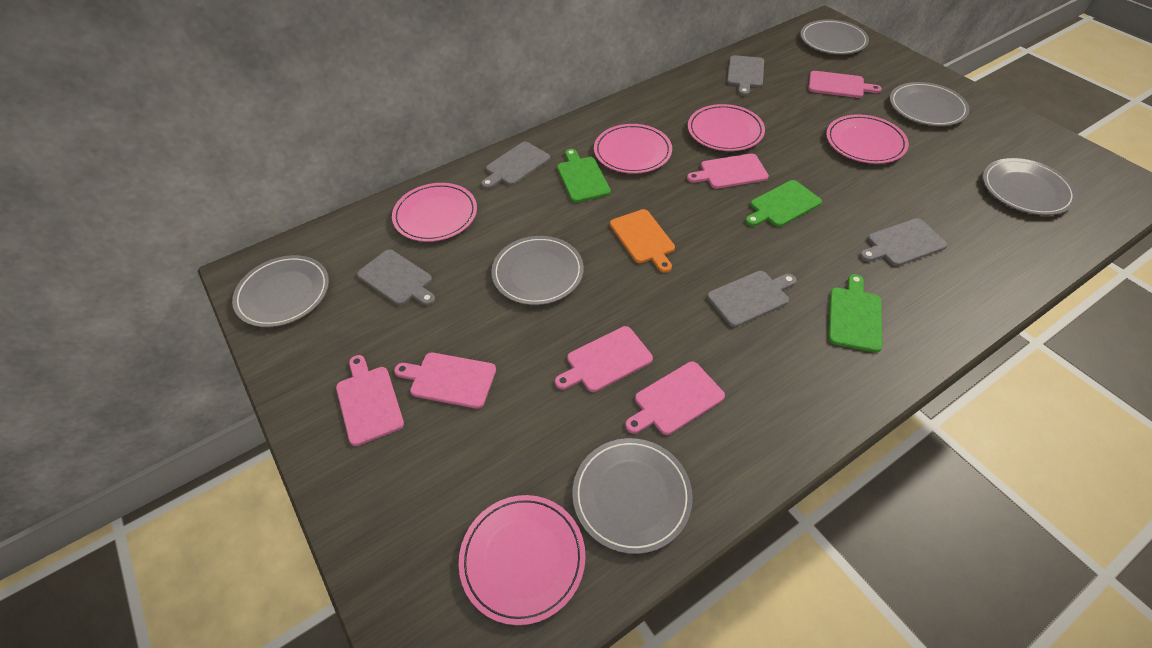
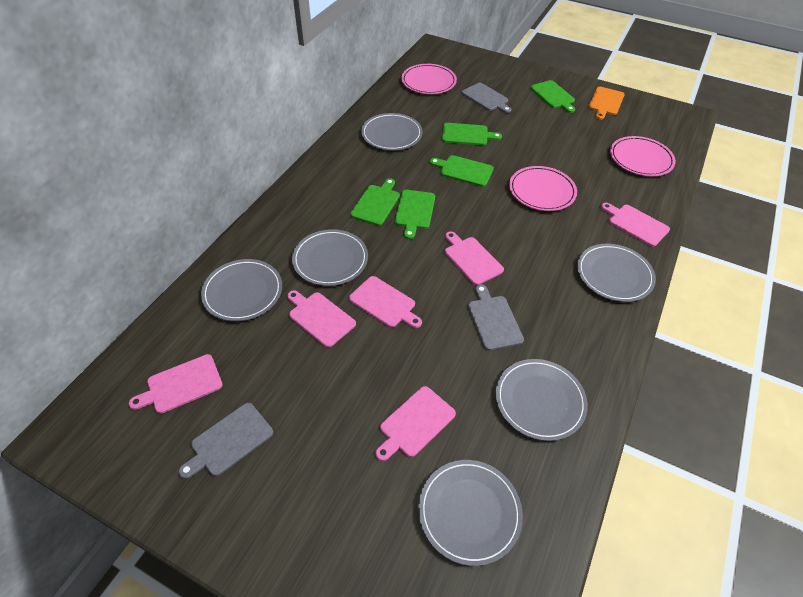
green cutting board: [557,149,611,202] [745,180,822,227] [828,274,882,352] = 3 -> [350,178,400,226] [395,190,435,239] [430,155,494,187] [442,123,502,145] [530,80,575,113] = 5
grey cutting board: [357,249,435,306] [481,142,550,189] [707,271,797,327] [727,55,764,96] [860,218,948,266] = 5 -> [179,403,273,479] [462,83,512,113] [468,284,524,351] = 3
pink plate: [392,183,477,242] [459,495,585,625] [594,124,672,174] [688,104,765,151] [826,114,909,164] = 5 -> [401,64,457,94] [509,166,577,211] [610,136,676,176] = 3

